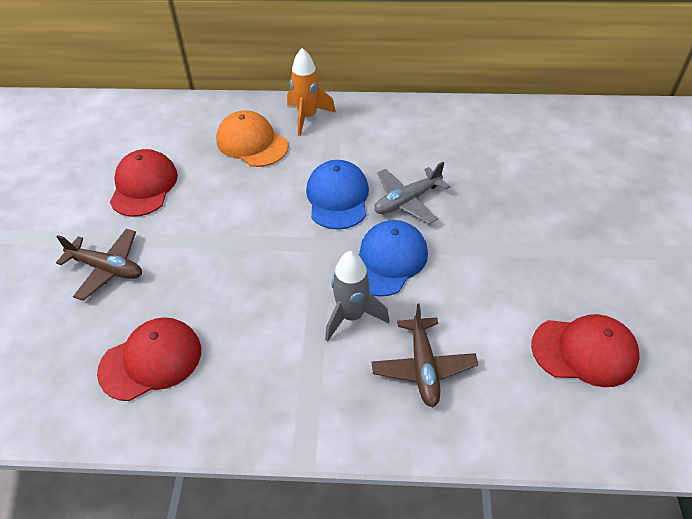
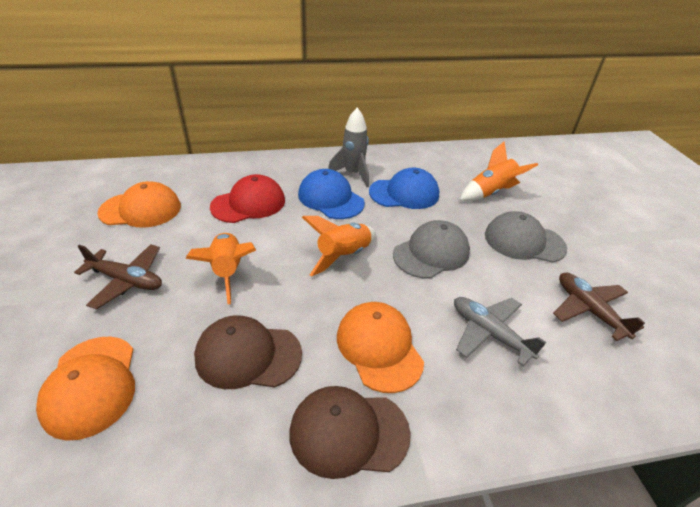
brown cap: none = 0 -> [194,316,302,389] [289,386,411,479] = 2
grey cap: none = 0 -> [393,220,470,279] [485,211,567,263] = 2
orange cap: [216,110,288,167] = 1 -> [36,337,135,441] [97,181,181,228] [337,302,424,393] = 3
orange rocket: [287,48,336,136] = 1 -> [185,233,256,304] [302,216,376,277] [460,141,538,201] = 3
red cap: [97,317,201,401] [110,149,178,217] [531,314,640,387] = 3 -> [210,174,285,223] = 1

